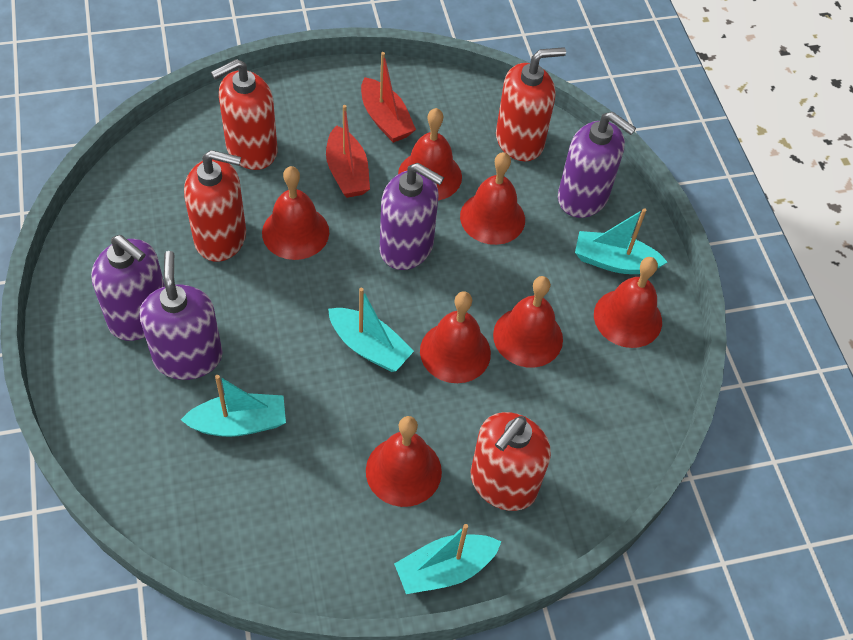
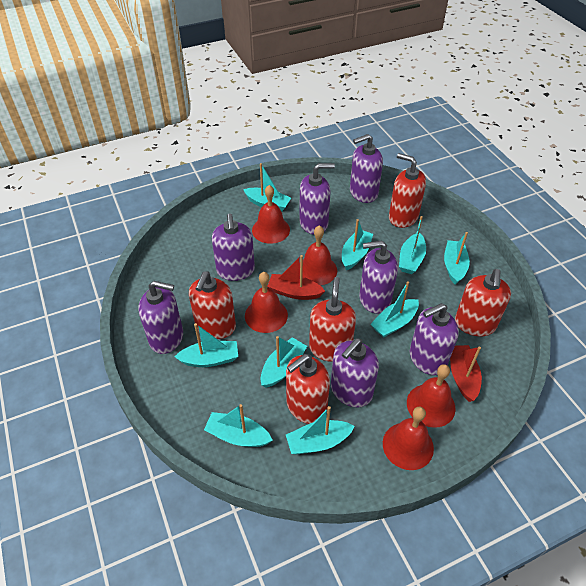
purple soap dispenser: [91,235,165,341] [139,251,222,380] [380,163,444,270] [558,112,636,218] = 4 -> [138,281,183,354] [212,213,255,281] [299,163,335,235] [331,338,379,407] [350,134,383,203] [359,240,398,314] [410,303,459,375] = 7
red bell: [262,166,329,260] [366,416,442,507] [398,108,462,201] [420,291,491,383] [460,152,525,245] [493,276,563,368] [594,257,662,348] = 7 -> [245,272,288,333] [252,185,290,244] [299,226,337,285] [383,407,434,470] [407,364,456,428] = 5
red soap dispenser: [184,150,246,262] [211,59,278,170] [471,412,551,511] [496,47,566,161] = 4 -> [189,271,236,339] [286,354,330,424] [309,277,356,362] [389,153,426,228] [455,269,511,337] = 5
turquoise boat: [181,375,286,437] [328,288,414,372] [394,524,501,594] [575,208,667,274] = 4 -> [175,323,238,367] [204,404,273,447] [243,163,291,212] [261,336,307,388] [286,406,355,454] [342,219,373,270] [371,281,419,337] [399,216,426,274] [444,232,470,284] = 9

